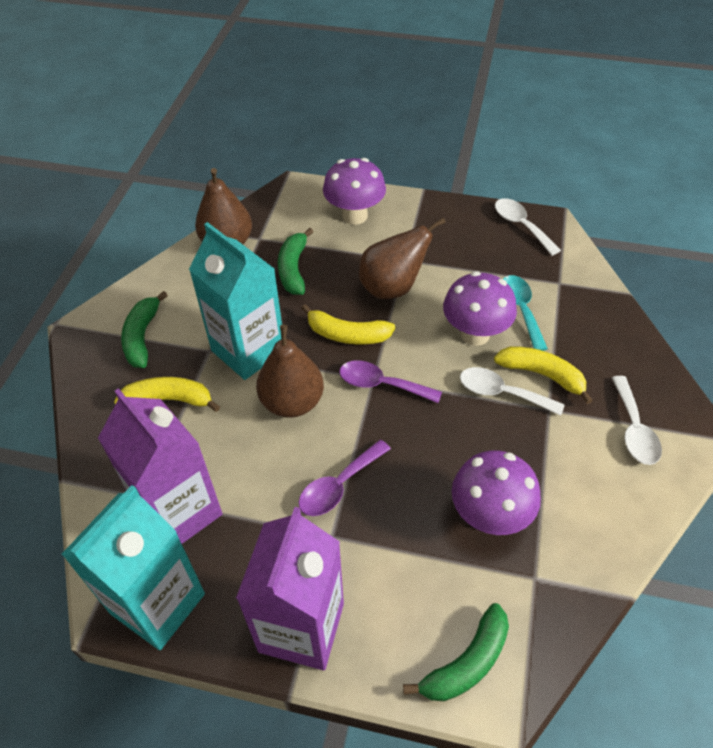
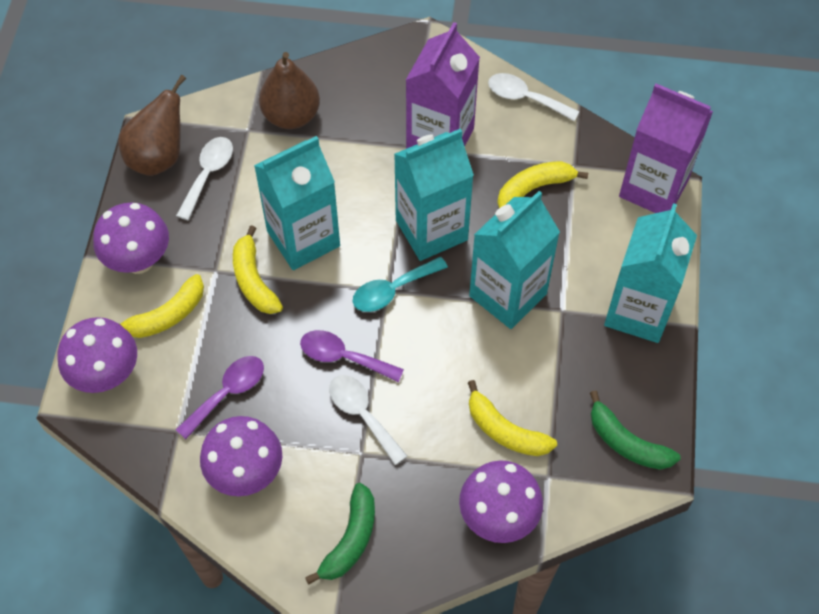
brown pear: [195,168,252,244] [256,325,324,418] [359,217,446,299] = 3 -> [118,74,186,176] [259,52,320,129] = 2
green banana: [121,291,168,368] [278,228,313,295] [403,603,509,701] = 3 -> [305,483,375,585] [590,390,680,470] = 2
purple mushroom: [323,158,386,225] [443,271,517,346] [452,450,541,535] = 3 -> [58,317,137,393] [93,202,169,274] [200,416,282,496] [459,460,543,543] = 4
turquoise carton: [61,485,205,650] [189,222,282,380] = 2 -> [254,136,340,270] [394,129,474,261] [469,191,560,329] [604,203,697,343] = 4
yellow banana: [114,377,220,412] [301,304,396,344] [494,346,593,404] = 3 -> [120,274,204,338] [233,225,283,314] [468,380,557,456] [497,161,588,208] = 4

